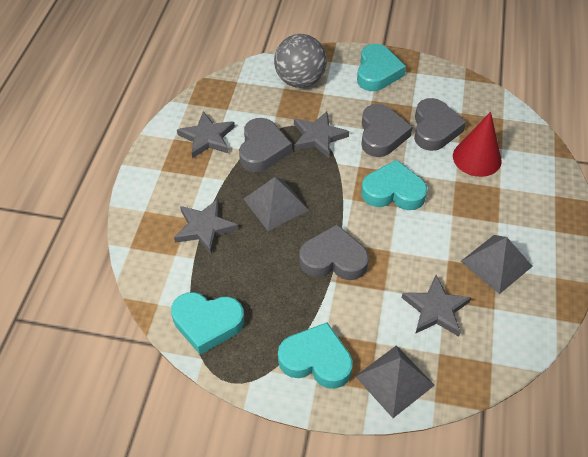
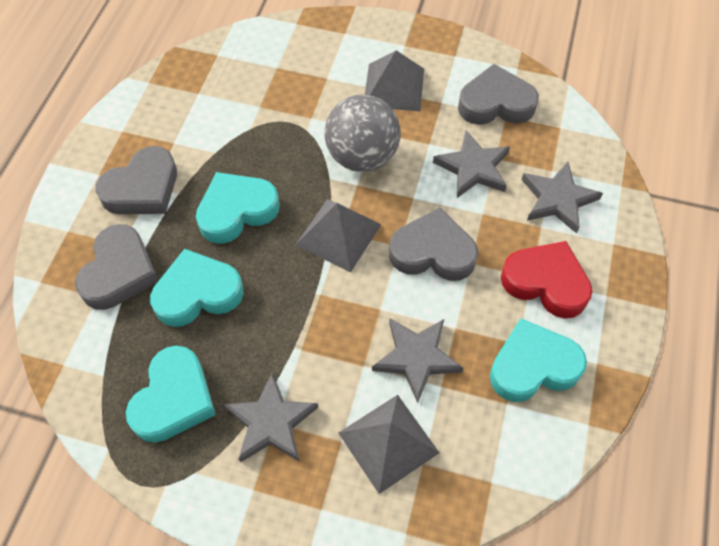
red cone: [453,112,502,177] = 1 -> none = 0
red heart: none = 0 -> [501,241,593,318] = 1

